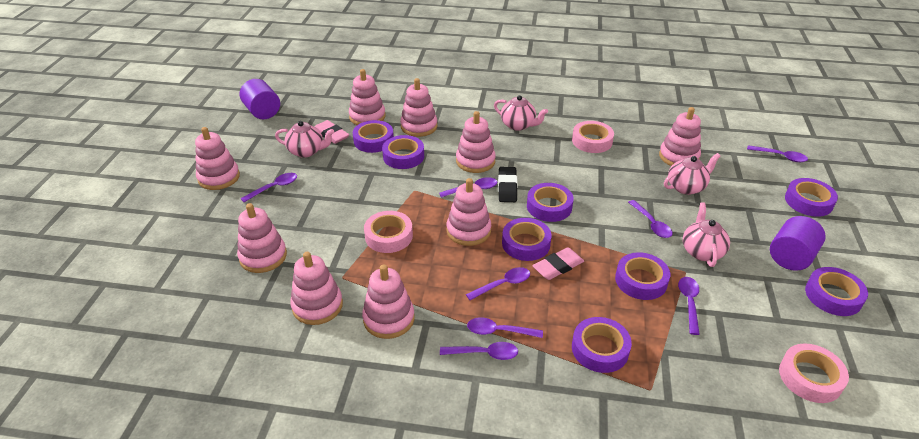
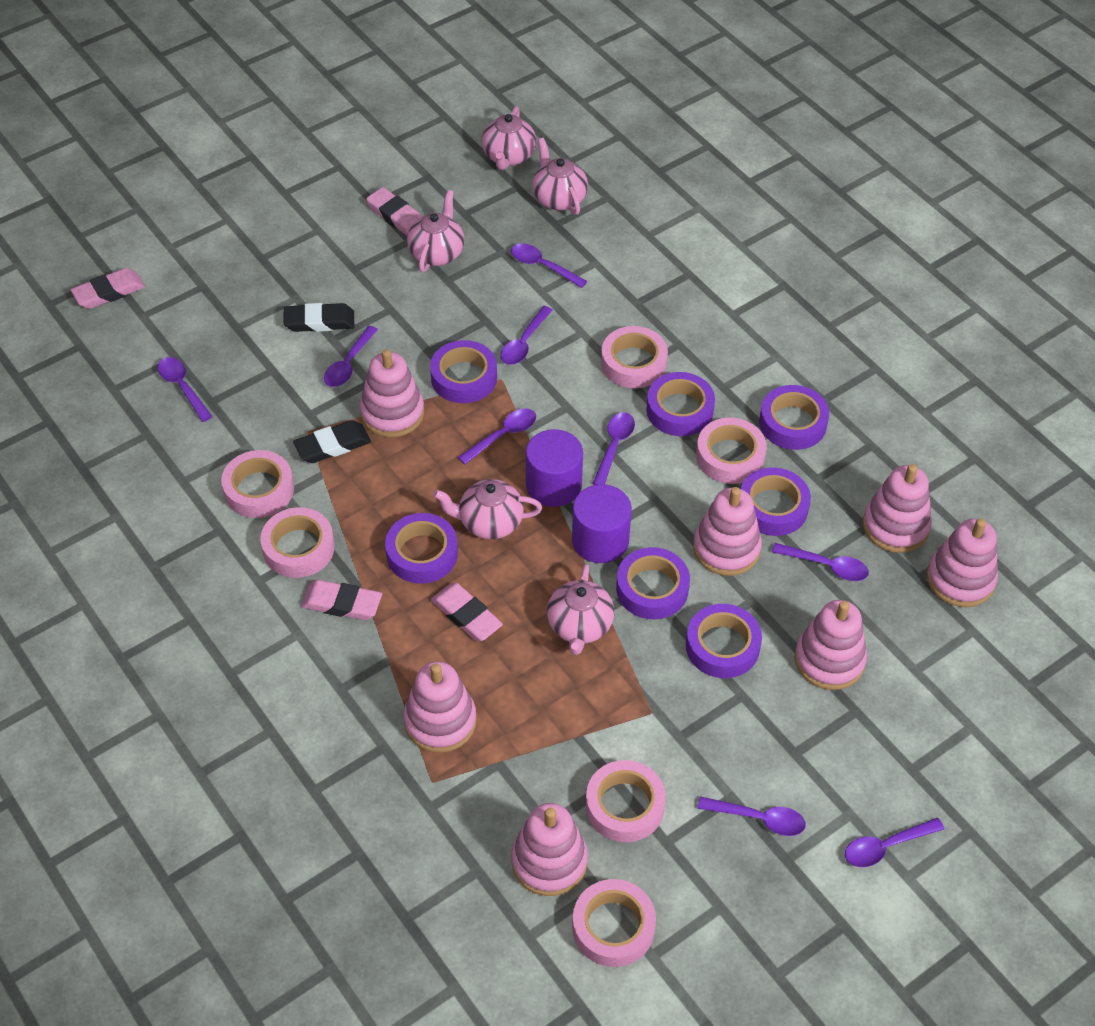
black eraser: [498,167,518,202] = 1 -> [283,303,354,332] [293,420,371,463] = 2
pink eraser: [315,120,349,144] [532,248,584,280] = 2 -> [71,268,145,309] [301,580,382,620] [366,187,423,235] [431,583,503,641] = 4
pink stacking toy: [195,127,240,190] [237,203,287,273] [290,252,343,325] [349,69,385,125] [362,264,415,339] [400,78,437,137] [446,178,491,246] [456,111,496,173] [659,107,701,166] = 9 -> [360,349,424,437] [404,661,477,753] [511,803,588,896] [693,487,762,576] [794,600,867,690] [863,464,932,553] [927,518,998,607] = 7
pink tape: [364,211,413,253] [572,121,614,153] [779,343,849,403] = 3 -> [221,450,294,518] [260,507,335,578] [572,879,656,967] [586,760,666,842] [601,326,668,388] [696,418,767,484] = 6
pink teapot: [275,121,334,158] [494,95,548,131] [664,153,720,195] [683,202,730,267] = 4 -> [407,190,464,272] [433,479,542,539] [482,106,536,170] [532,138,588,215] [547,564,614,655] = 5
purple spoon: [241,173,297,202] [439,177,497,198] [440,342,518,360] [466,267,530,300] [467,317,543,338] [628,200,672,238] [678,277,700,335] [747,145,808,162] = 8 -> [157,357,213,422] [324,326,378,387] [458,408,536,464] [500,306,553,365] [511,243,587,288] [593,412,635,485] [697,796,806,836] [772,543,869,581] [845,818,944,867] = 9
purple tape: [353,120,394,153] [382,135,424,169] [502,218,552,261] [527,183,574,222] [572,317,632,373] [615,252,670,300] [785,178,838,217] [805,267,868,316] = 8 -> [385,513,458,584] [430,340,497,403] [616,547,690,619] [646,372,715,436] [686,604,762,678] [741,467,811,536] [759,385,829,450] = 7

